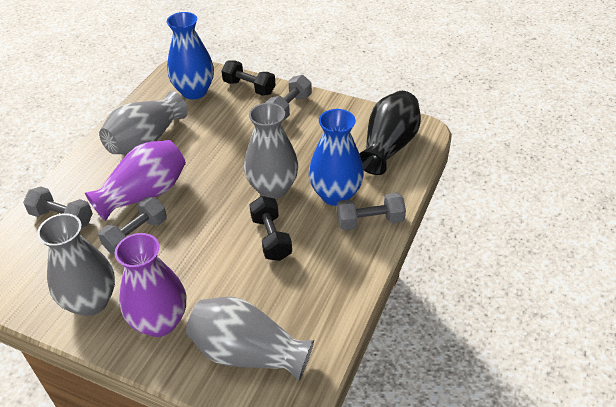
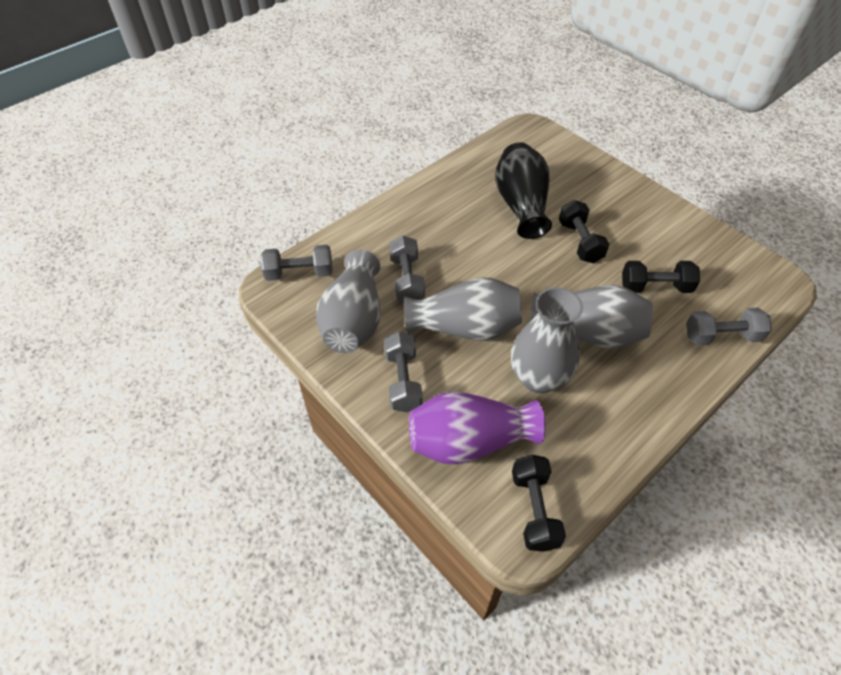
black dumbbell: [221,60,276,96] [250,196,292,261] = 2 -> [512,455,566,552] [559,200,609,263] [622,261,700,293] = 3
blue vase: [167,12,214,99] [309,109,364,206] = 2 -> none = 0
purple vase: [85,140,186,221] [115,233,186,337] = 2 -> [409,392,546,465] = 1

